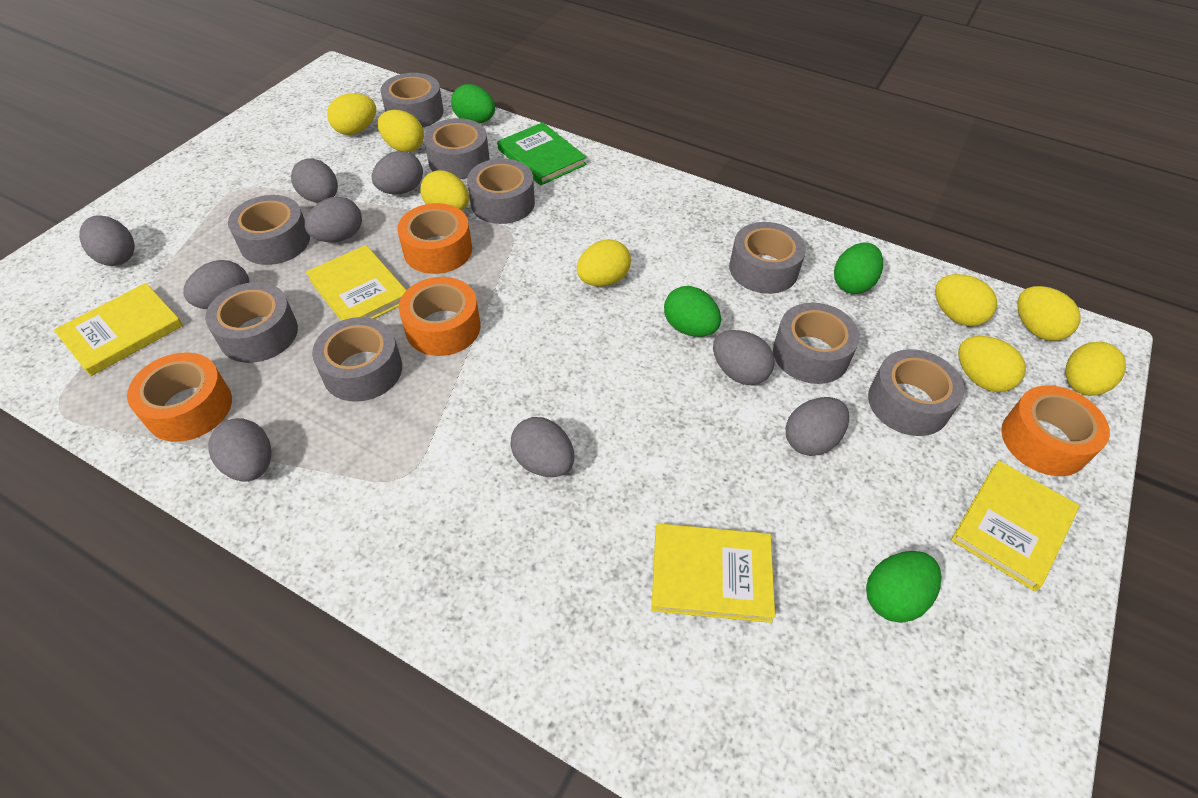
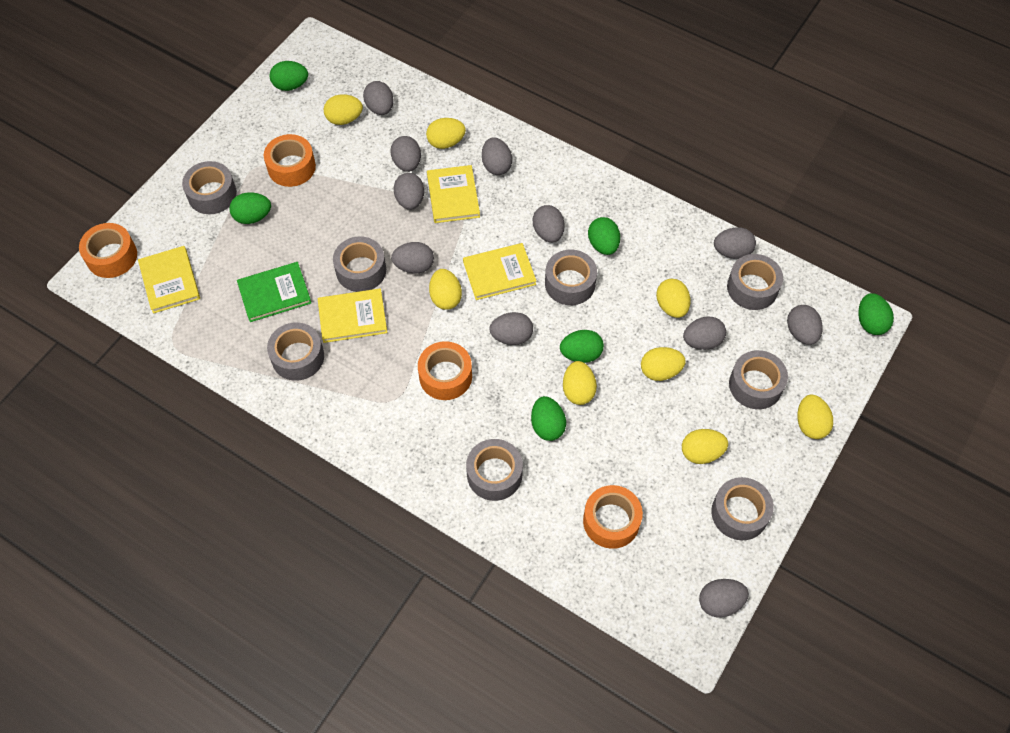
green egg: [451,84,495,123] [664,286,721,337] [834,242,883,294] [866,551,942,623] = 4 -> [229,192,271,224] [269,61,308,91] [531,396,566,441] [560,330,604,363] [588,217,620,255] [858,293,894,335] = 6
grey egg: [79,215,135,266] [183,260,249,309] [208,418,271,481] [291,158,338,203] [305,197,362,242] [372,151,423,194] [510,417,574,477] [713,330,775,385] [785,397,849,456] = 9 -> [363,81,394,115] [390,136,421,172] [391,242,434,273] [394,173,424,210] [482,137,512,175] [489,312,533,345] [533,205,565,242] [683,317,726,350] [699,579,749,618] [714,227,756,259] [787,305,823,345] = 11
grey tape: [205,282,298,363] [228,195,310,265] [312,317,402,402] [380,73,443,127] [424,118,490,179] [467,159,535,224] [729,222,806,294] [773,303,860,384] [868,349,965,436] = 9 -> [182,161,237,214] [267,322,324,381] [333,236,386,292] [466,439,523,501] [545,250,597,305] [711,477,774,540] [727,254,783,310] [729,350,788,409] = 8

